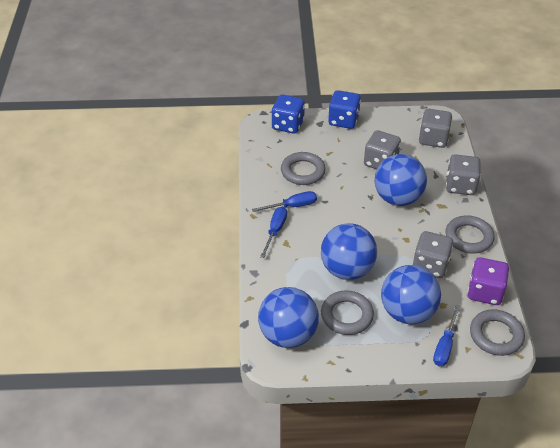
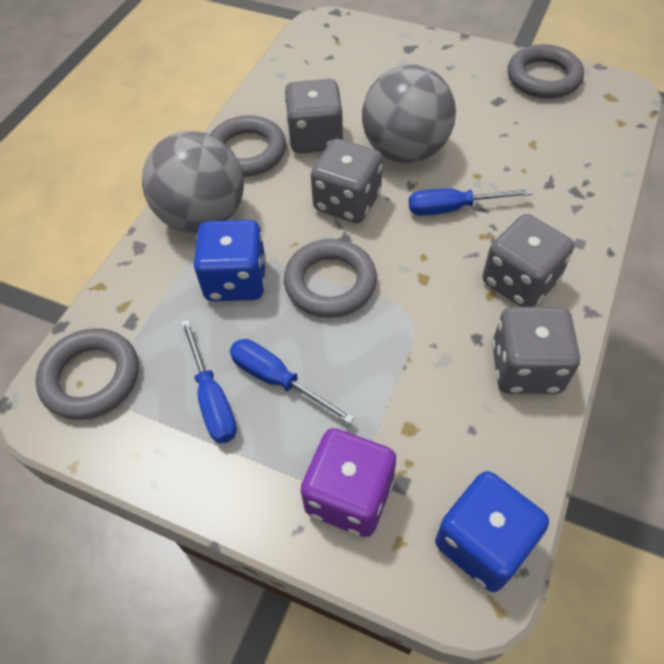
blue ball: [258,287,319,348] [321,223,377,280] [375,154,427,206] [381,265,441,324] = 4 -> none = 0
grey ball: none = 0 -> [142,131,244,233] [362,65,456,163] = 2

